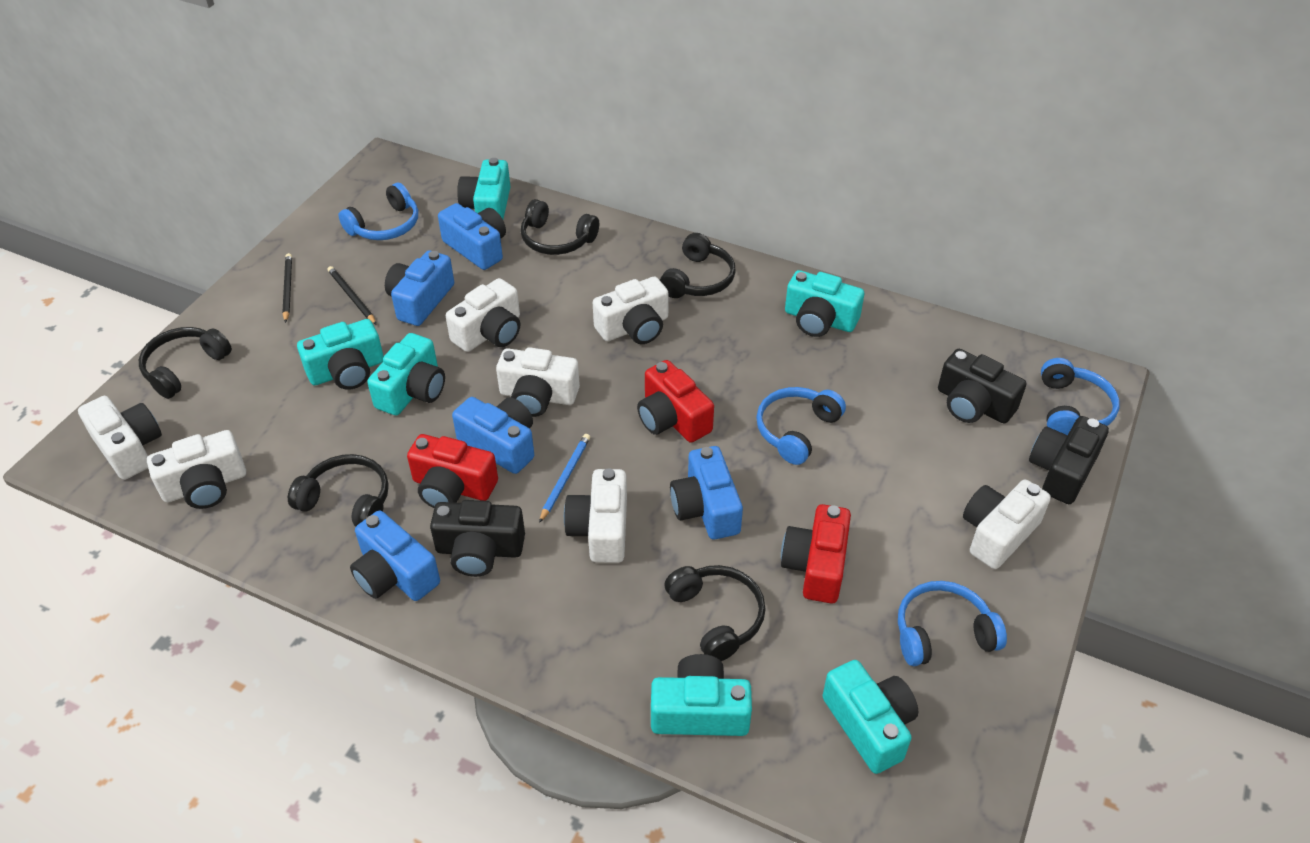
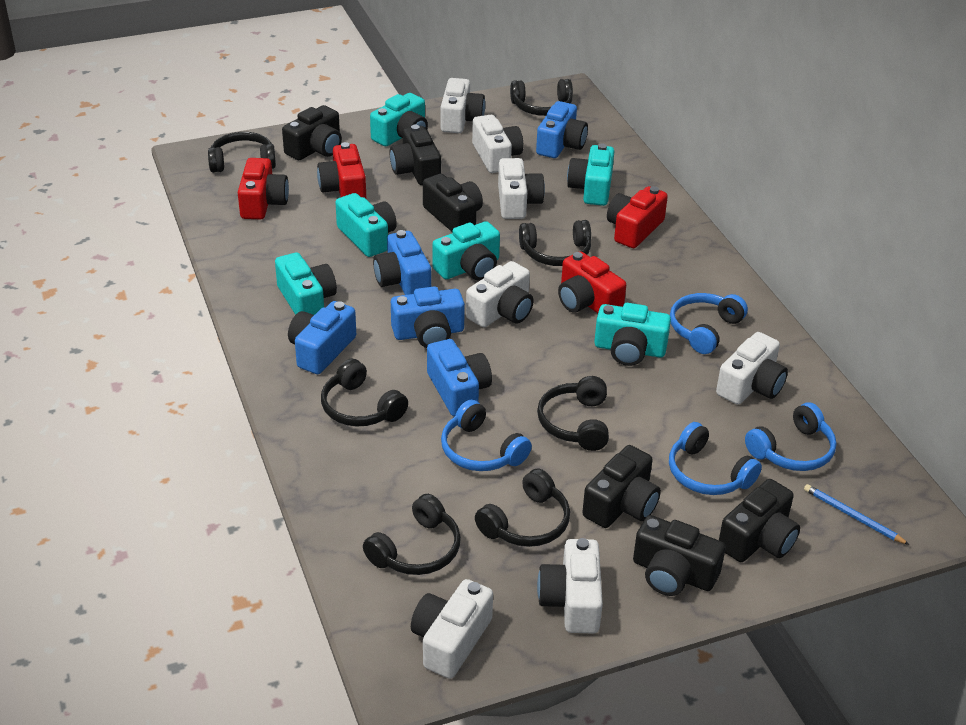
black camera: [430,500,525,577] [938,349,1026,423] [1029,416,1109,504] = 3 -> [282,105,342,160] [390,125,441,185] [423,174,483,232] [582,445,661,528] [633,515,726,596] [719,479,800,562] = 6
black headphones: [139,327,232,399] [288,454,389,526] [520,199,599,255] [660,233,736,298] [664,565,766,661] = 5 -> [208,132,276,173] [321,359,408,427] [363,494,461,575] [475,469,570,547] [510,79,573,116] [519,220,591,266] [537,376,609,451] = 7
black pencil: [282,253,292,323] [328,266,377,325] = 2 -> none = 0
red camera: [407,434,498,508] [637,360,714,443] [781,504,851,603] = 3 -> [238,158,289,219] [317,142,366,199] [558,251,626,313] [607,186,668,248] = 4

